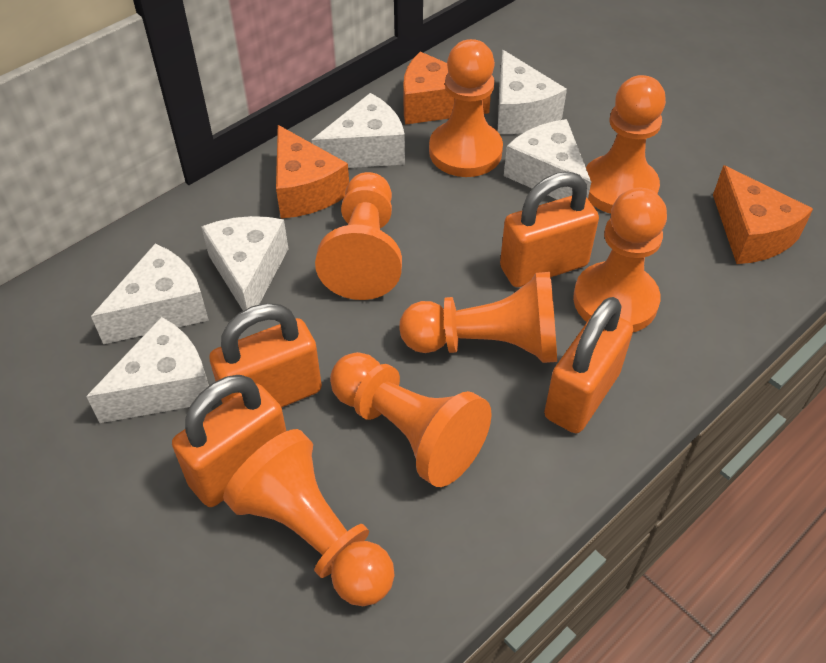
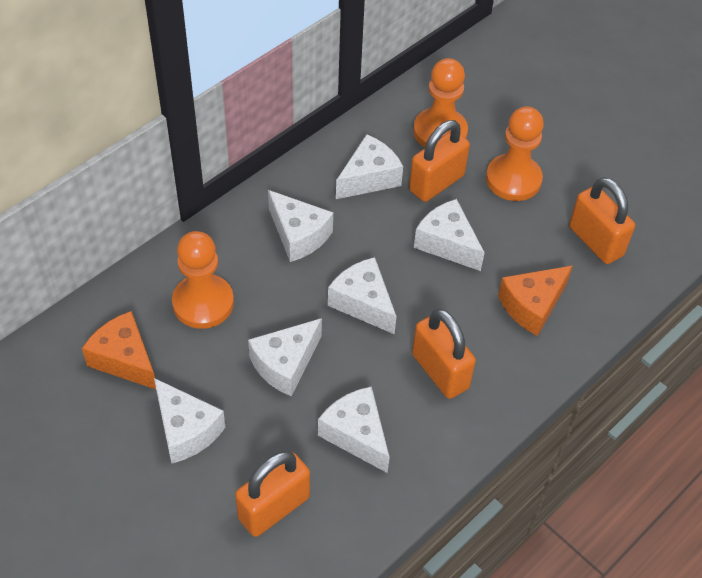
orange cheese: [276,125,349,218] [403,52,491,125] [713,165,813,264] = 3 -> [82,311,156,389] [498,266,573,336] = 2
orange pawn: [223,429,395,606] [315,172,402,300] [330,352,492,487] [399,272,557,363] [429,39,503,177] [573,188,667,332] [586,75,666,214] = 7 -> [172,231,234,329] [413,58,468,148] [486,106,544,201] = 3
white cheese: [86,317,209,423] [91,244,209,344] [201,216,288,311] [312,93,405,168] [498,50,567,134] [504,119,591,200] = 6 -> [154,378,225,463] [248,318,322,397] [268,190,333,262] [318,386,390,473] [328,257,397,334] [336,134,403,199] [414,199,485,271] = 7

